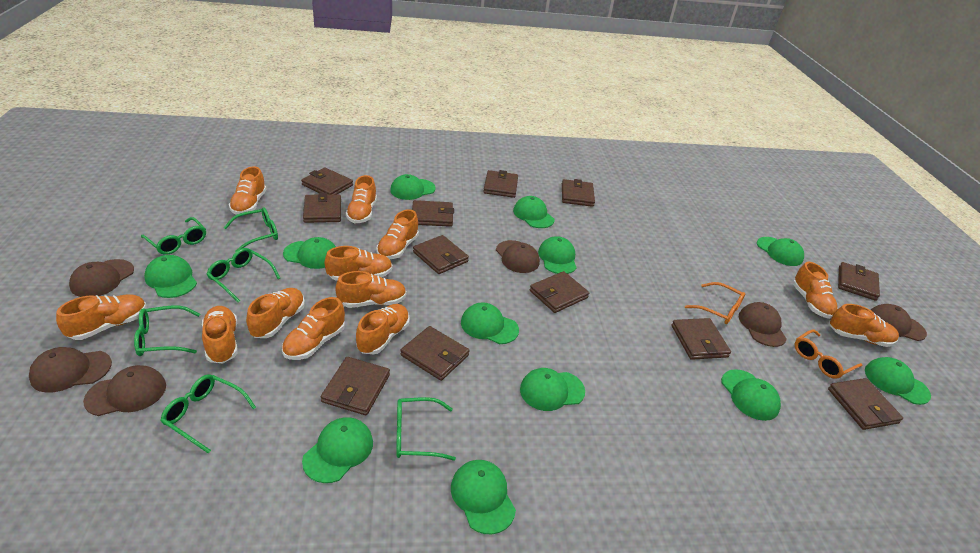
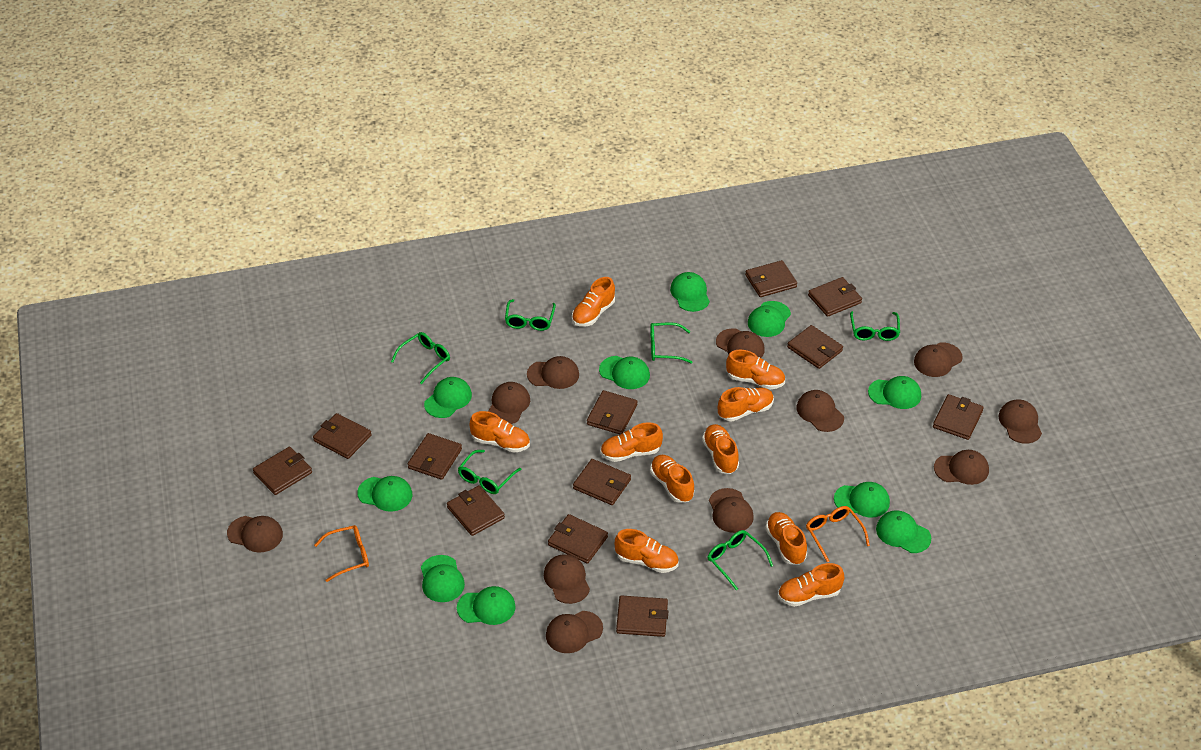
brown cap: [29,347,112,393] [69,259,134,297] [83,365,166,416] [496,240,540,273] [739,302,787,347] [871,304,927,341] = 6 -> [227,516,283,553] [488,382,530,424] [527,356,579,389] [544,554,590,604] [546,611,603,653] [709,488,754,533] [716,328,765,358] [796,390,844,432] [914,342,963,377] [934,450,989,485] [998,399,1042,444] = 11
green cap: [144,255,197,298] [283,237,336,269] [302,417,373,483] [390,174,436,200] [451,460,516,534] [461,302,519,344] [513,196,554,228] [520,368,585,411] [538,236,577,274] [721,369,781,421] [757,237,804,266] [865,357,931,405] = 12 -> [357,476,412,512] [421,555,465,602] [424,377,472,418] [457,586,516,625] [599,356,650,389] [670,272,710,312] [748,301,791,337] [834,482,890,517] [868,376,921,409] [876,510,931,553] = 10
orange shoe: [56,294,147,340] [202,306,237,364] [229,166,267,215] [246,288,305,338] [282,297,345,360] [325,246,392,281] [335,271,406,308] [346,175,377,223] [356,304,410,354] [376,209,419,259] [792,262,838,319] [830,304,899,347] = 12 -> [469,411,530,453] [572,277,615,326] [600,422,663,462] [615,529,679,573] [650,455,694,503] [702,424,739,474] [718,387,774,422] [726,350,785,389] [765,512,807,565] [778,563,844,607] = 10

